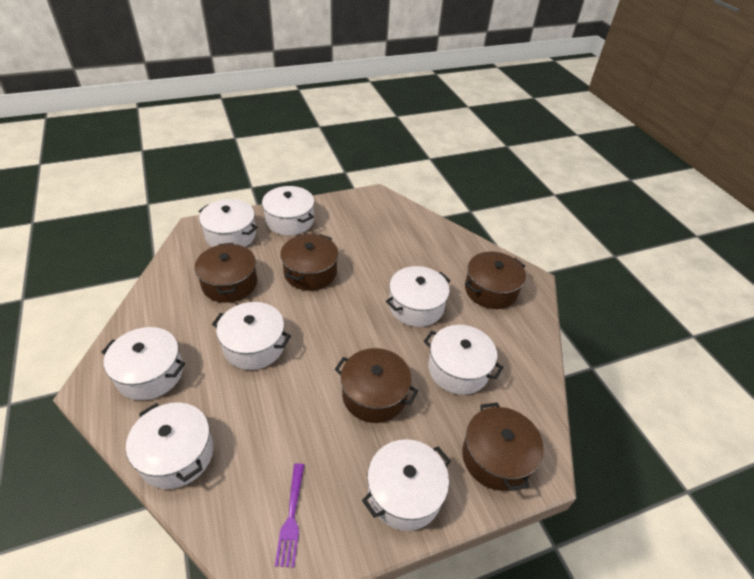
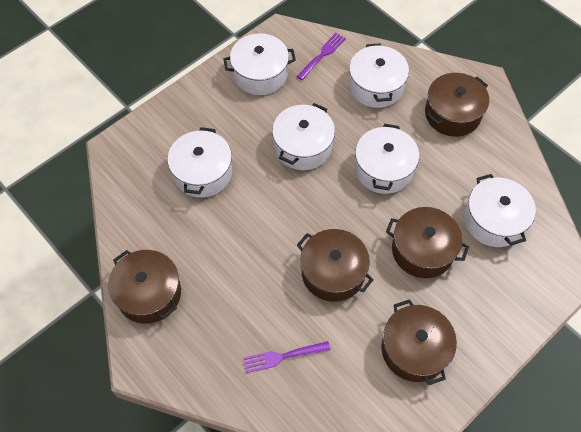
purple fork: [275,463,304,568] = 1 -> [243,341,330,373] [297,33,346,80] = 2
white pot: [101,327,185,400] [126,403,213,489] [199,199,258,247] [212,302,291,370] [262,186,314,235] [362,439,451,531] [386,266,451,327] [424,325,503,395] = 8 -> [168,127,232,198] [223,33,296,95] [272,103,335,170] [349,43,409,108] [355,124,419,194] [464,174,536,247] = 6

